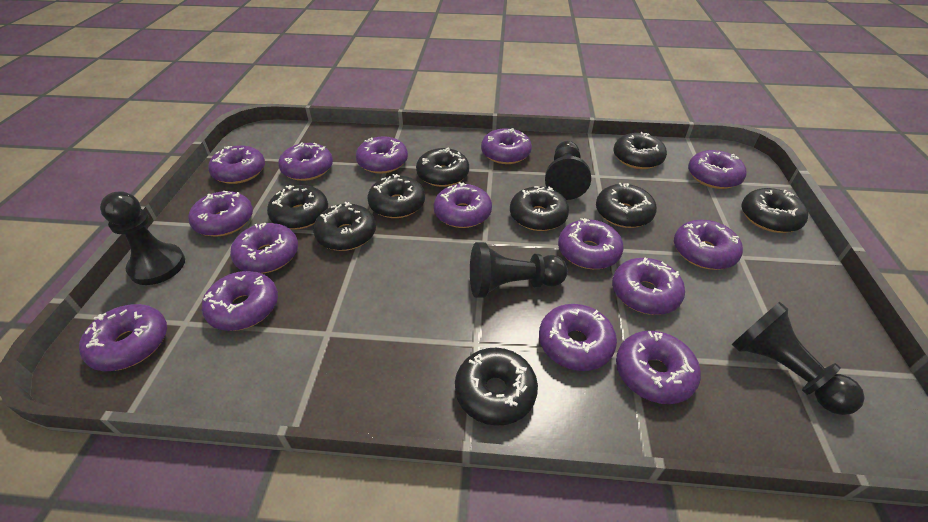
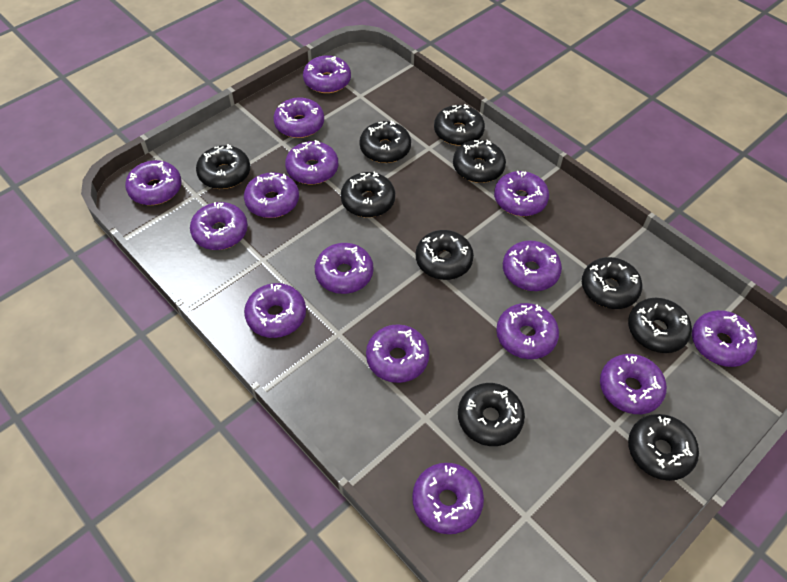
black donut: [267,185,328,230] [313,202,376,251] [367,174,425,218] [416,148,469,187] [455,348,538,426] [510,186,569,231] [596,183,657,228] [614,132,667,169] [741,188,808,233] = 9 -> [196,144,250,189] [341,171,395,218] [359,120,411,163] [416,230,474,280] [434,104,485,146] [453,140,506,183] [458,383,525,446] [582,257,642,309] [628,298,692,353] [628,414,699,481] = 10
black pawn: [100,191,185,285] [470,242,568,298] [545,141,591,200] [731,302,865,415] = 4 -> none = 0

